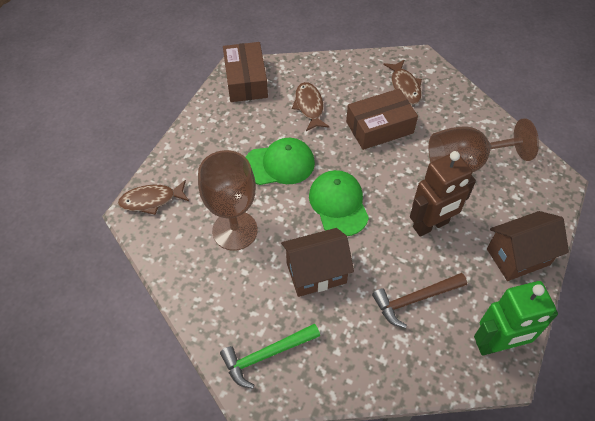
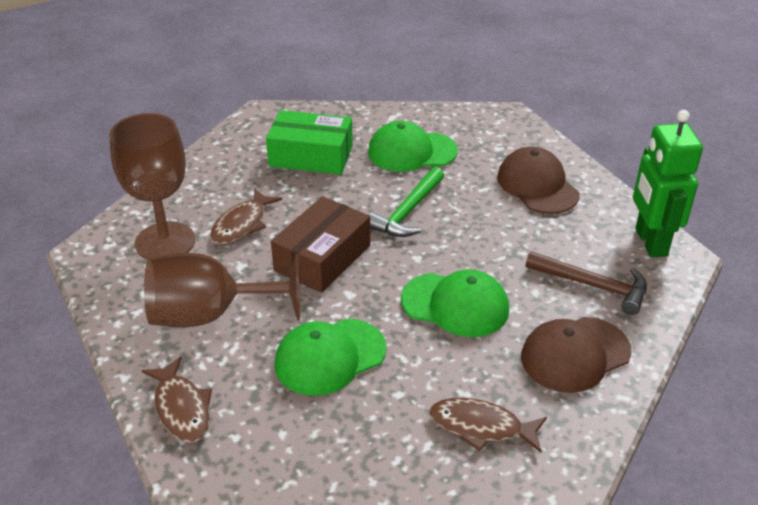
brown box: [223,42,268,102] [346,89,418,150] = 2 -> [271,196,370,293] = 1
brown cap: none = 0 -> [497,147,580,214] [521,317,632,393] = 2
brown house: [281,228,354,297] [487,211,569,281] = 2 -> none = 0
brown robot: [410,151,476,237] = 1 -> none = 0
green box: none = 0 -> [266,110,353,175] = 1
green cap: [246,138,315,185] [309,170,369,236] = 2 -> [274,319,387,396] [368,121,458,172] [401,270,509,337] = 3

